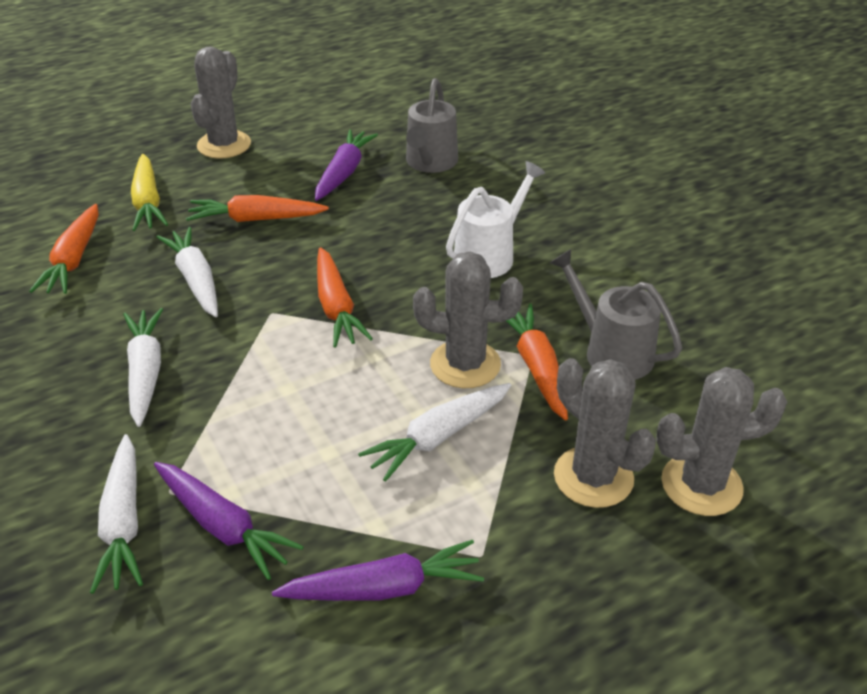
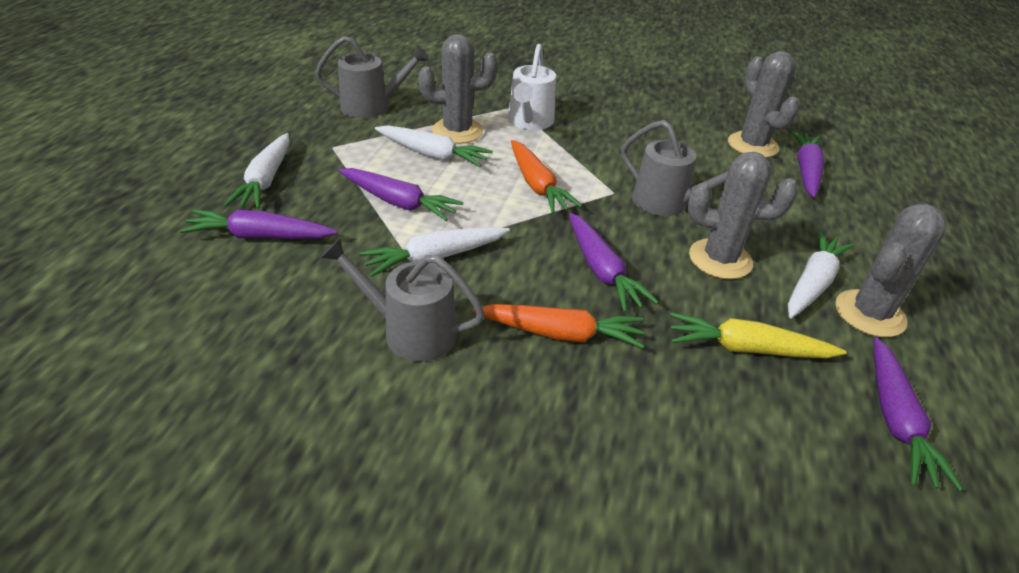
grey watering can: [406,78,458,173] [550,249,682,380] = 2 -> [315,36,429,118] [321,238,485,362] [621,120,728,216] = 3
orange carrot: [29,204,99,294] [186,195,329,222] [317,247,373,348] [506,304,568,421] = 4 -> [473,304,644,348] [511,140,582,214] = 2
purple carrot: [154,462,304,580] [272,540,484,601] [315,129,378,201] = 3 -> [179,210,338,239] [339,168,464,221] [569,213,659,312] [791,131,824,198] [874,337,964,491] = 5

